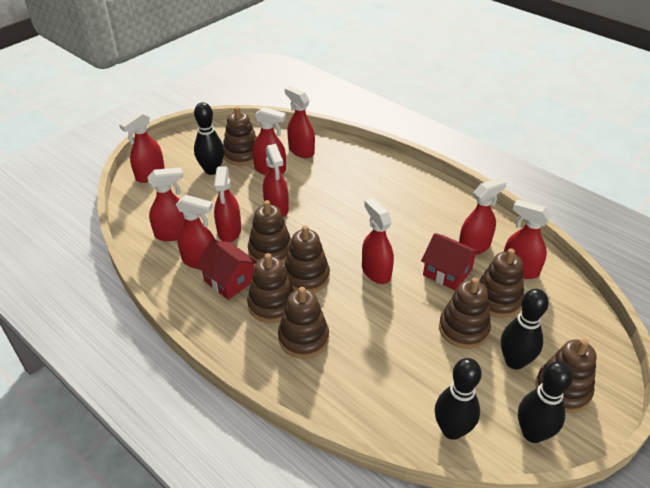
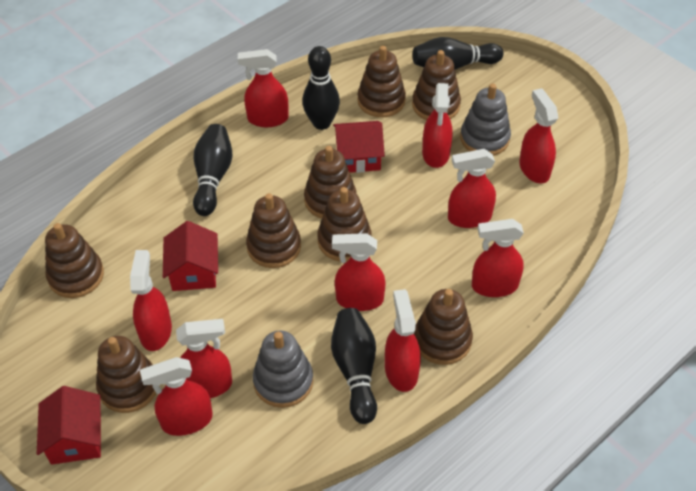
grey stacking toy: none = 0 -> [253,330,313,408] [460,84,511,156] = 2
red house: [196,240,257,300] [421,233,480,291] = 2 -> [37,386,101,465] [163,221,218,291] [333,121,385,173] = 3

